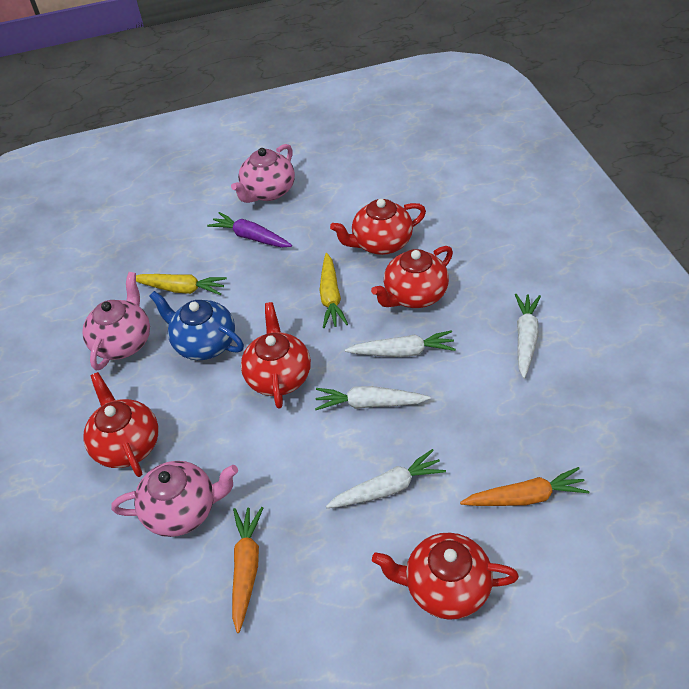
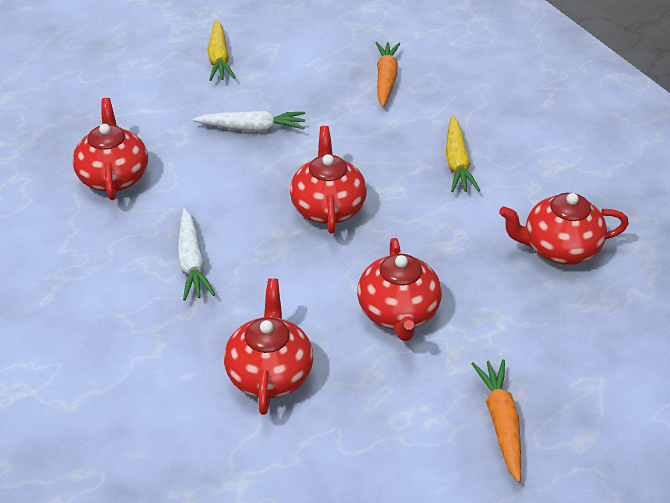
blue teapot: [149,291,244,360] = 1 -> none = 0
pink teapot: [82,272,150,370] [111,461,238,537] [231,144,295,203] = 3 -> none = 0
purple carrot: [207,212,292,247] = 1 -> none = 0
white carrot: [315,386,430,410] [326,449,446,508] [345,330,456,357] [515,294,541,379] = 4 -> [177,208,215,301] [193,111,305,132] = 2

